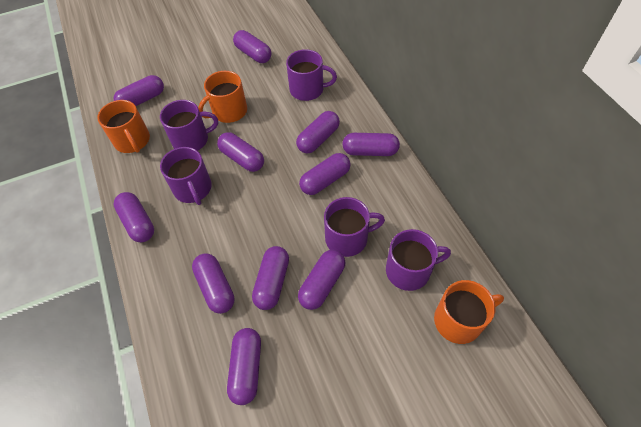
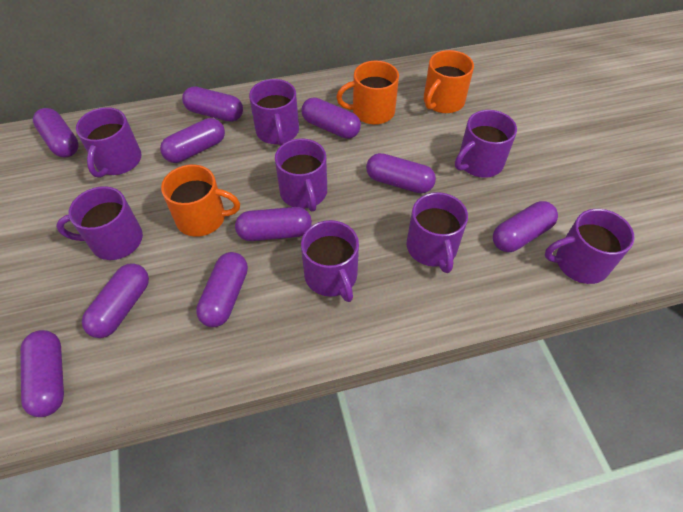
purple capsule: [114,75,164,106] [114,192,154,242] [192,253,235,314] [217,132,264,172] [227,328,261,405] [233,30,271,63] [252,246,289,310] [296,111,340,154] [298,250,345,310] [299,153,351,195] [342,133,400,156] = 11 -> [20,330,64,417] [33,108,79,158] [82,263,149,338] [160,118,225,163] [182,86,243,122] [196,252,248,327] [235,207,312,241] [301,97,361,139] [366,153,436,193] [493,201,558,252] = 10
purple mug: [160,100,218,151] [160,147,212,205] [286,49,337,101] [324,197,385,257] [386,229,451,291] = 5 -> [56,186,143,260] [76,107,141,178] [249,79,299,146] [275,139,327,211] [301,220,359,302] [407,192,468,273] [455,110,517,178] [545,209,635,284] = 8

